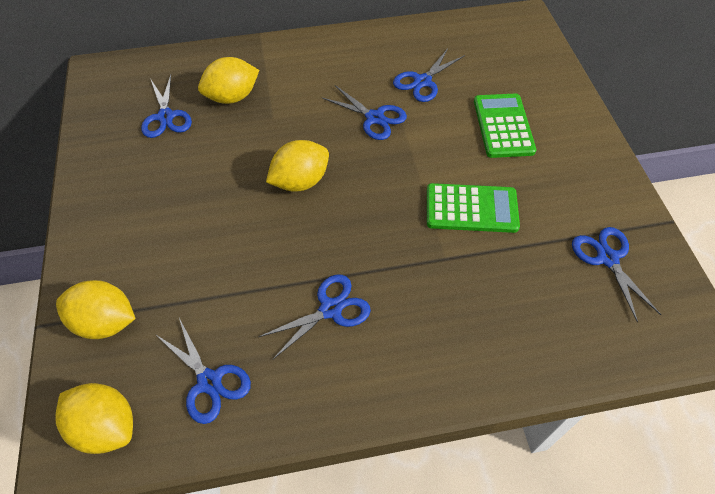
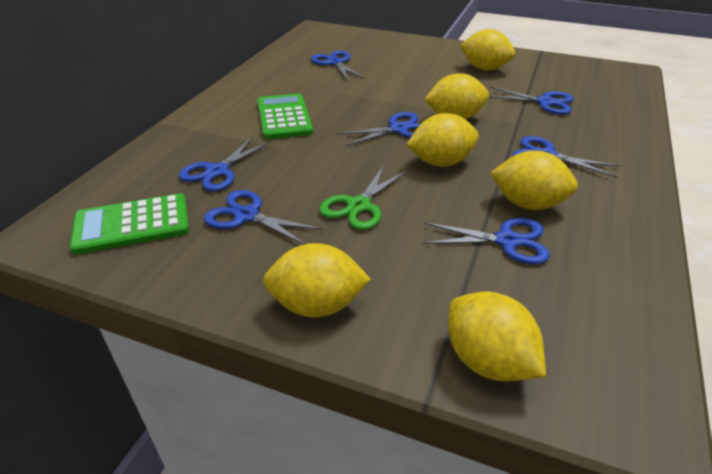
blue scissors: [141,75,192,138] [155,318,251,424] [259,274,371,360] [321,85,407,140] [393,49,465,102] [572,227,661,323] = 6 -> [179,137,271,191] [204,190,322,245] [311,50,366,80] [336,112,420,146] [423,218,550,264] [489,87,574,115] [512,136,621,178] = 7
green scissors: none = 0 -> [319,166,407,230] = 1
yellow lemon: [55,383,133,454] [56,280,136,339] [198,57,259,104] [266,140,329,192] = 4 -> [263,243,371,318] [406,113,479,167] [424,73,489,119] [448,291,546,381] [460,29,515,70] [490,150,578,210] = 6

